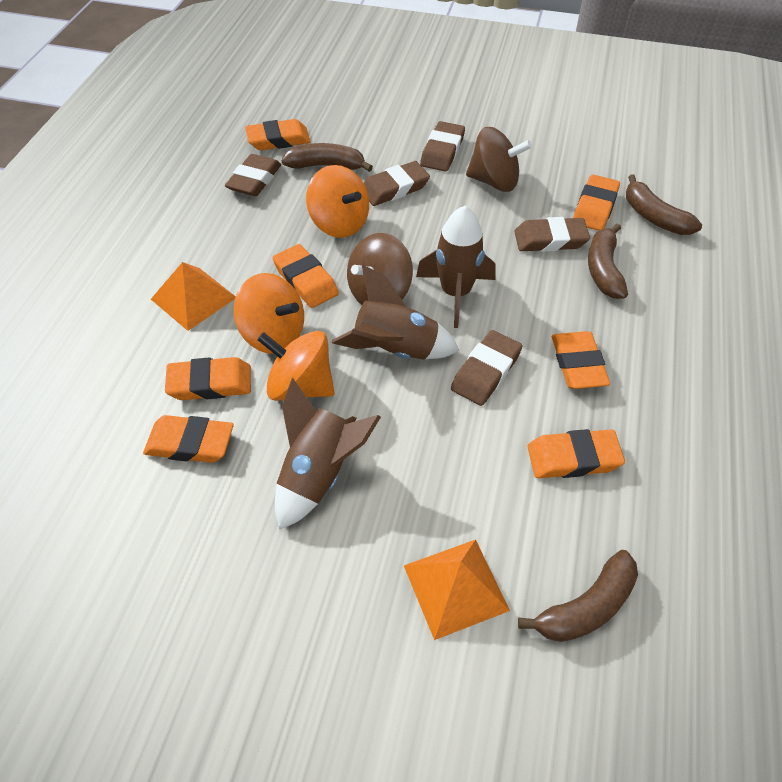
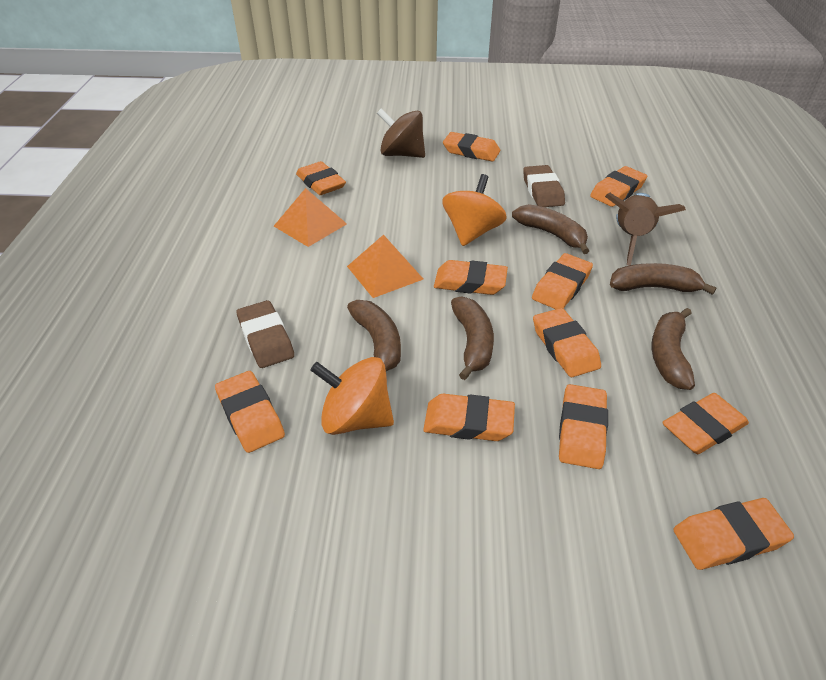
brown banana: [281,143,373,172] [518,550,638,642] [588,223,628,299] [626,175,702,235] = 4 -> [347,300,401,371] [451,296,494,380] [512,204,589,254] [610,263,717,295] [652,308,695,390] = 5
brown eraser: [225,154,281,196] [364,161,430,206] [420,121,465,172] [451,330,522,406] [514,217,590,252] = 5 -> [237,300,294,368] [523,165,565,207] = 2
brown rocket: [275,378,381,529] [332,265,459,359] [416,206,496,328] = 3 -> [605,193,686,266] = 1
brown spinning top: [347,233,413,305] [466,127,532,192] = 2 -> [377,108,425,158] = 1
orange eraser: [143,415,234,463] [165,357,251,400] [245,119,311,150] [273,244,339,308] [527,429,625,478] [552,331,610,389] [573,175,620,231] = 7 -> [215,371,285,453] [296,161,346,195] [423,394,515,441] [434,260,508,295] [443,132,500,162] [532,253,593,309] [533,308,601,377] [559,384,608,469] [590,166,647,207] [662,393,749,454] [673,498,794,570] = 11
orange spinning top: [234,273,304,354] [257,331,335,401] [306,165,369,238] = 3 -> [310,357,394,435] [442,174,507,246] = 2

